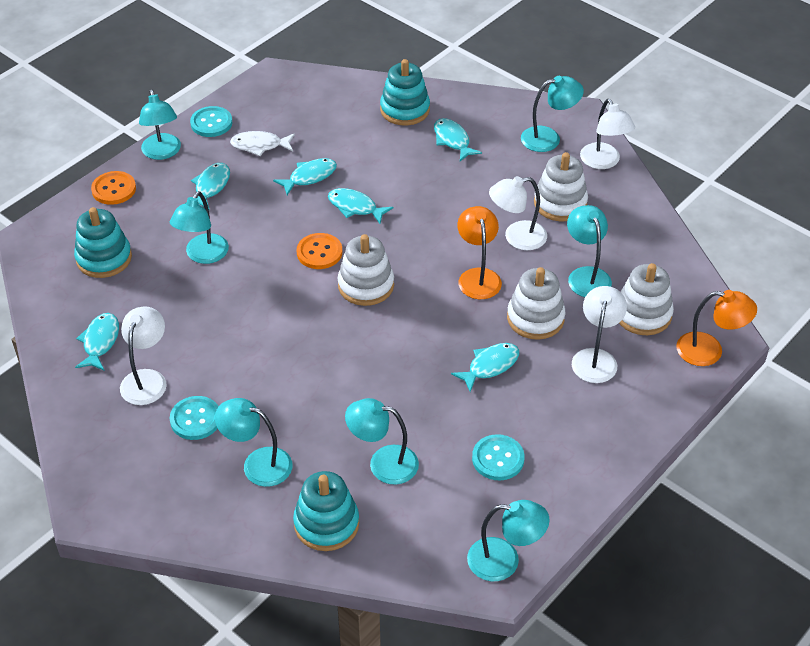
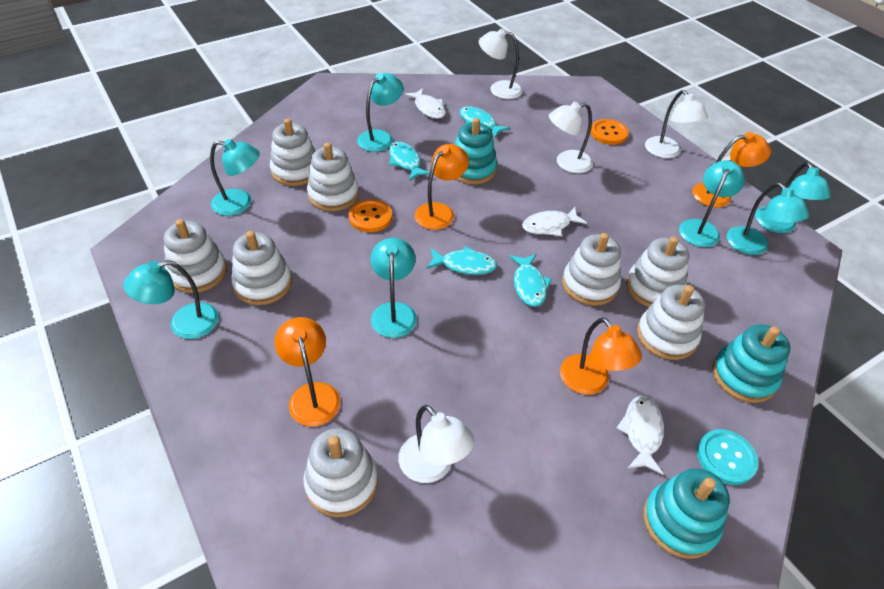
orange lamp: [457,206,502,299] [677,290,757,366] = 2 -> [274,317,341,426] [415,144,469,230] [560,317,642,395] [692,132,771,208] = 4
turquoise button: [170,396,219,440] [190,106,233,137] [472,434,525,480] = 3 -> [697,429,758,485] = 1
turquoise fish: [75,313,119,371] [185,163,230,210] [273,158,337,195] [328,188,393,224] [434,118,482,161] [451,343,519,392] = 6 -> [389,142,430,181] [426,246,497,275] [460,106,510,137] [509,254,552,307] = 4
white fish: [230,131,295,156] = 1 -> [404,88,446,119] [522,207,587,236] [616,396,664,475] = 3
white stacking toy: [338,234,394,306] [507,267,566,340] [534,152,588,221] [619,263,674,335] = 4 -> [164,219,227,293] [231,231,292,305] [270,118,315,186] [304,428,378,517] [307,143,359,211] [562,233,621,306] [626,236,689,307] [637,285,705,360] = 8

